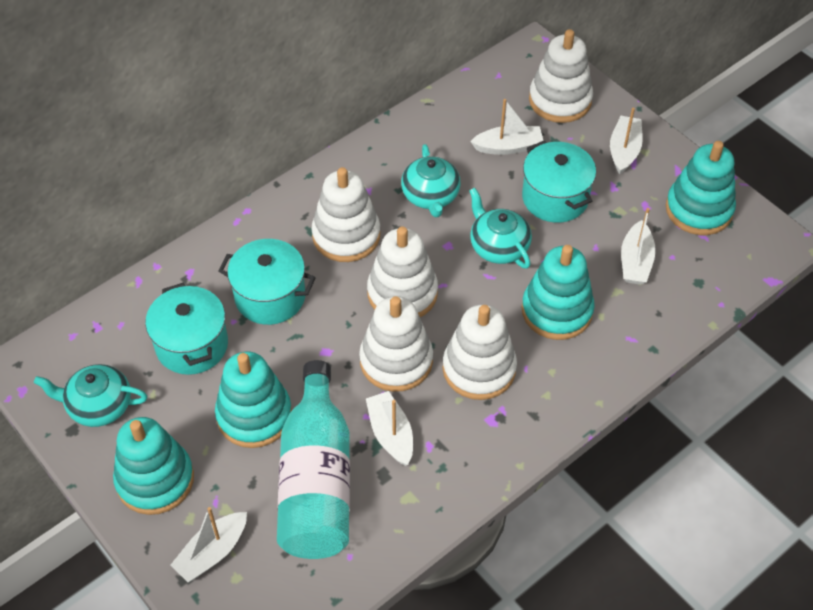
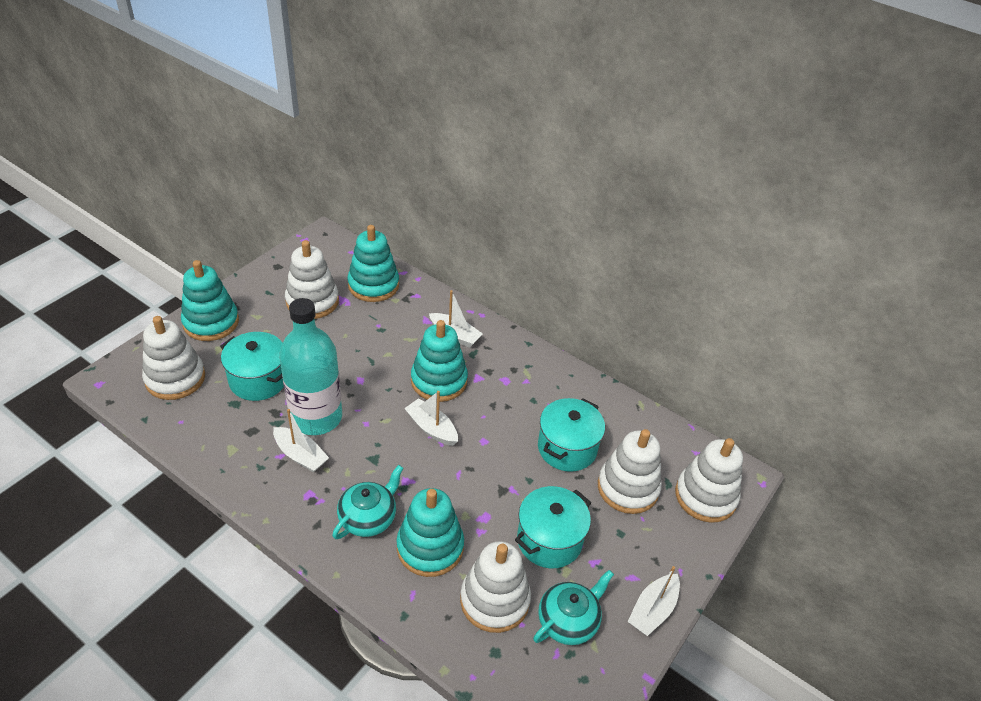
turquoise teapot: [34,364,147,427] [401,144,461,217] [469,188,532,269] = 3 -> [332,465,403,539] [533,570,614,645] = 2
white boat: [170,507,247,582] [366,391,413,466] [470,99,544,155] [610,108,643,174] [621,208,656,285] = 5 -> [273,409,329,472] [404,391,458,446] [429,290,483,348] [628,566,680,636] = 4

